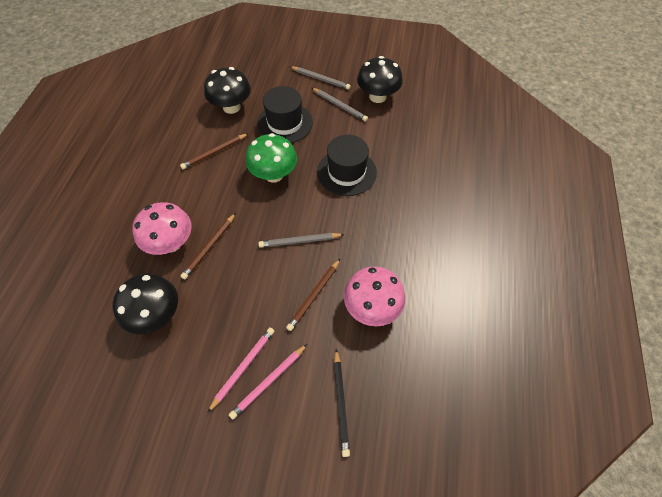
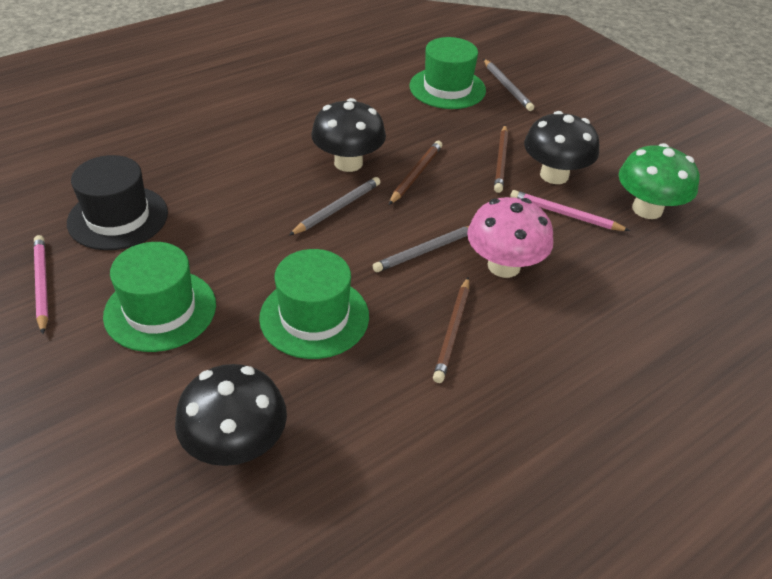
black hat: [257,86,313,143] [317,135,377,196] = 2 -> [67,155,168,250] = 1
black pencil: [334,349,350,457] = 1 -> none = 0
green hat: none = 0 -> [103,242,216,352] [259,249,369,359] [410,37,486,109] = 3
pink mushroom: [132,202,192,255] [344,266,405,326] = 2 -> [467,197,553,278] = 1

